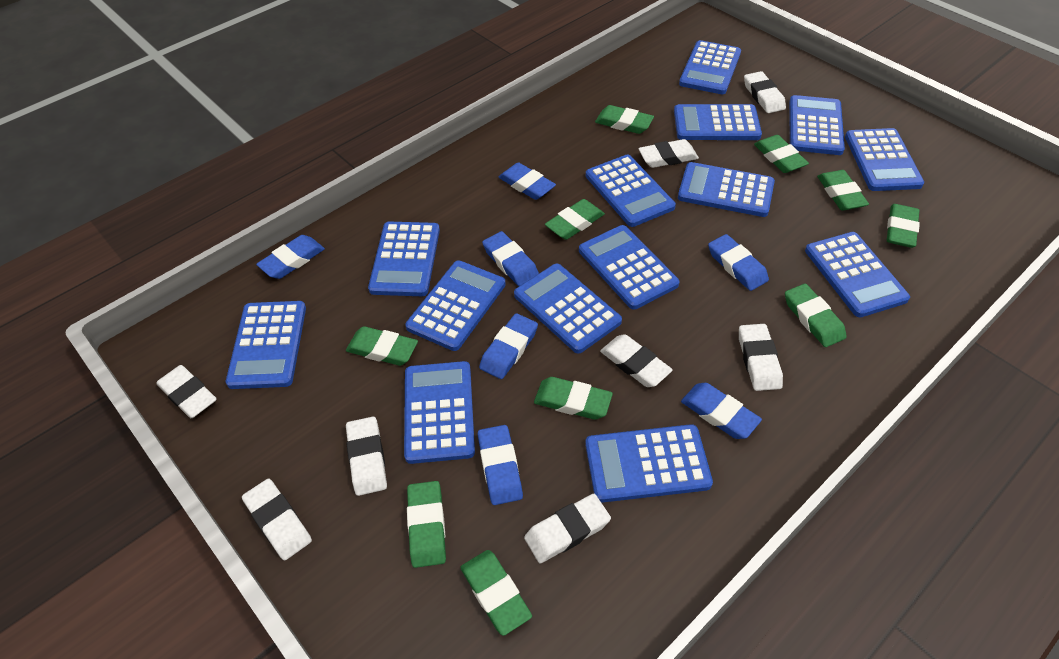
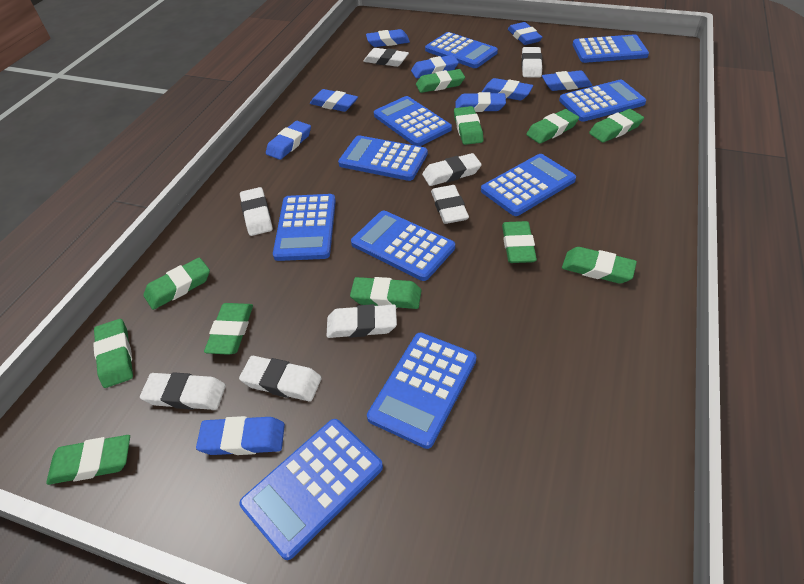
blue calculator: [226,301,306,389] [368,222,440,296] [404,361,475,464] [405,260,506,351] [514,264,622,353] [579,225,680,310] [585,424,713,503] [586,155,676,227] [674,104,762,140] [678,162,775,217] [679,40,741,94] [789,95,845,155] [805,232,910,317] [845,128,924,191] = 14 -> [239,419,383,560] [273,194,336,261] [338,135,428,181] [351,211,455,281] [367,333,476,449] [374,96,452,146] [425,32,498,68] [481,154,576,216] [559,80,646,122] [573,34,649,63] = 10
blue eraser: [256,235,325,279] [478,425,523,505] [479,313,538,379] [482,231,539,286] [498,162,556,200] [681,383,762,439] [708,234,769,291] = 7 -> [196,416,285,455] [266,121,311,160] [310,89,358,112] [366,29,410,47] [411,55,459,78] [455,92,506,112] [482,78,533,100] [508,22,542,45] [542,70,592,91] = 9
green eraser: [346,326,418,366] [407,481,446,568] [461,550,532,636] [534,377,613,420] [545,199,605,240] [595,105,654,134] [754,135,809,173] [785,284,846,347] [817,170,869,210] [887,204,920,248] = 10 -> [46,435,130,485] [93,319,133,388] [144,257,210,310] [204,303,253,355] [350,277,422,309] [416,69,465,93] [454,106,484,145] [502,221,537,263] [526,109,579,144] [562,247,637,284] [589,109,644,143] = 11

